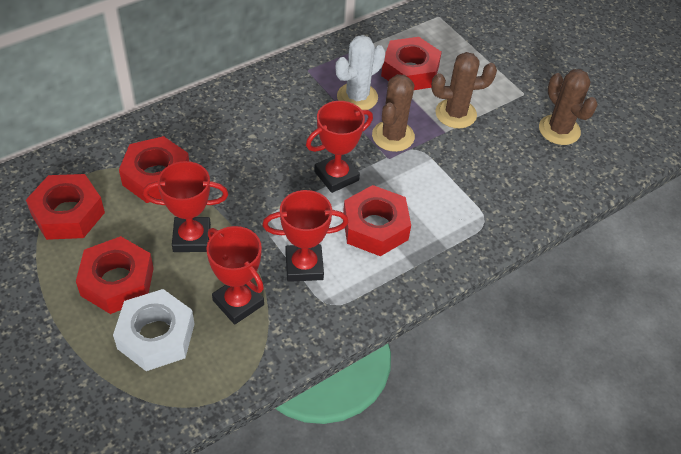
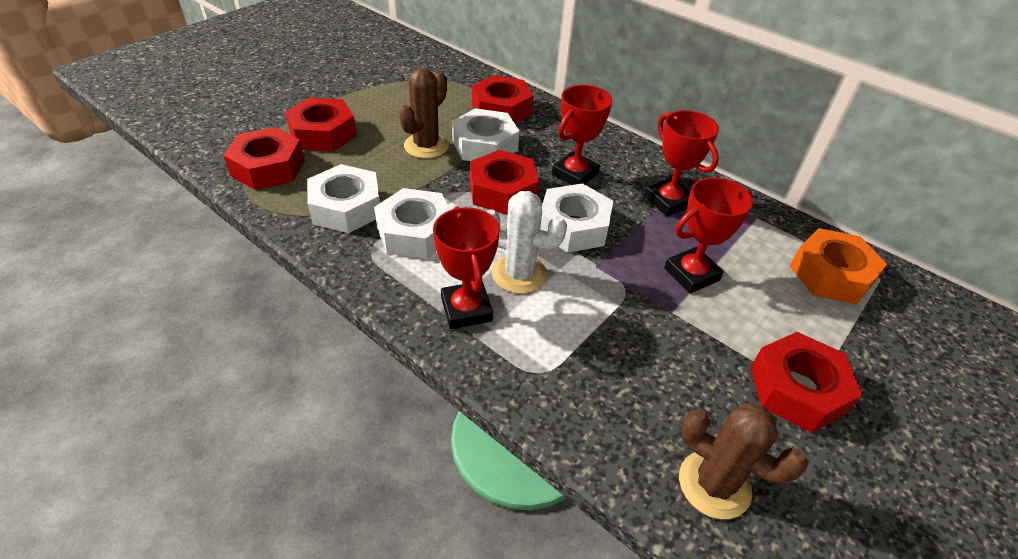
brown cactus: [372,74,415,152] [431,52,497,128] [539,69,598,145] = 3 -> [399,68,449,159] [679,403,808,519] = 2
orange nut: none = 0 -> [790,228,887,305] = 1
white nut: [113,289,194,371] = 1 -> [307,164,380,233] [374,188,450,259] [452,108,519,161] [540,183,613,253] = 4

